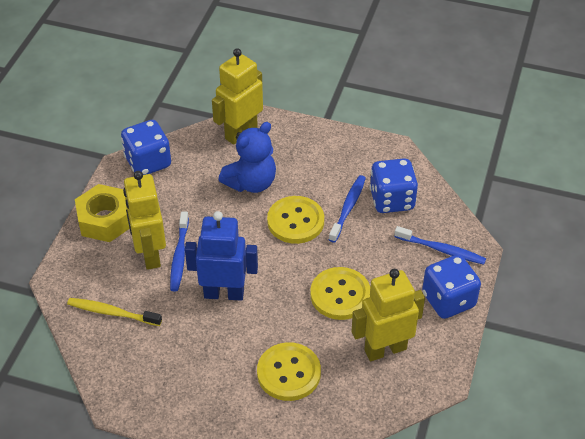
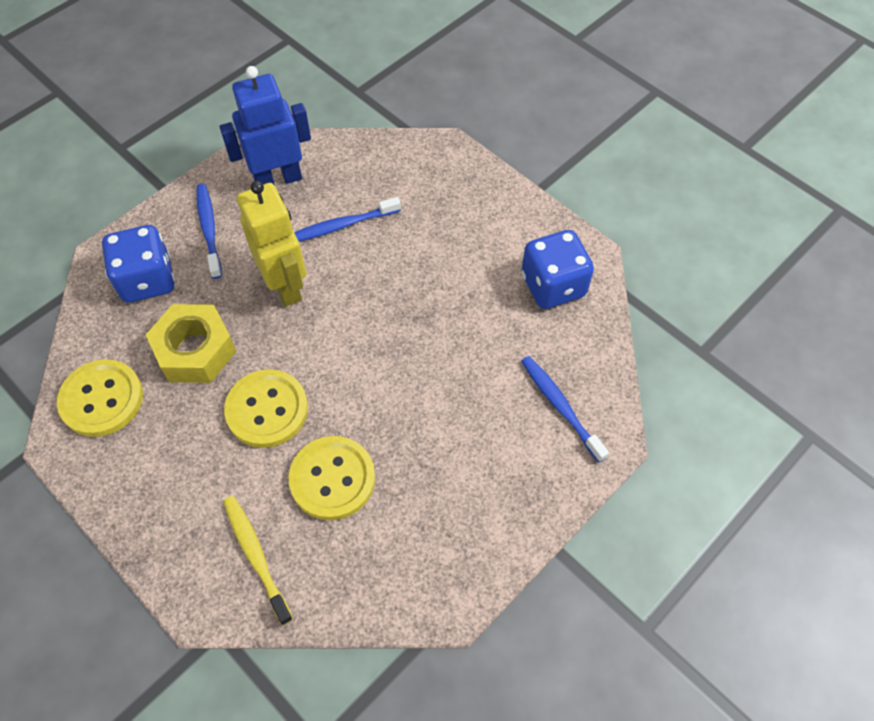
blue dice: [121,120,171,175] [369,158,418,213] [422,255,481,319] = 3 -> [102,225,175,303] [521,230,594,309] = 2
blue teddy bear: [218,122,276,193] = 1 -> none = 0
yellow robot: [123,171,166,270] [212,48,263,145] [351,269,425,361] = 3 -> [237,181,307,307] = 1

